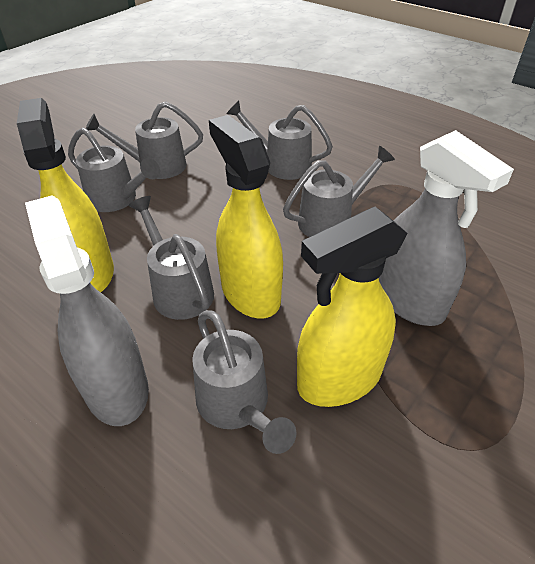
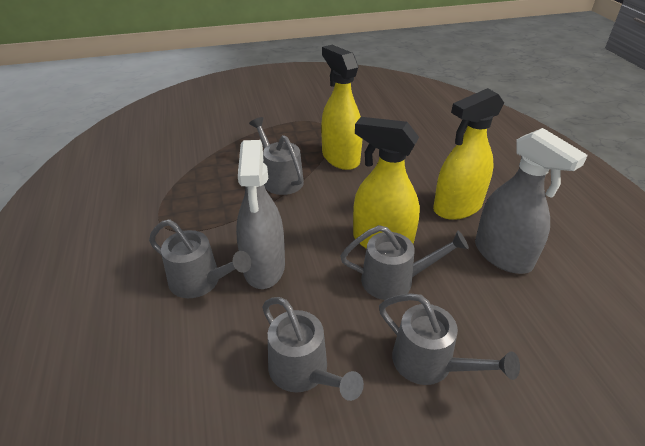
grey watering can: [68,128,160,212] [86,101,203,179] [129,196,214,320] [192,310,296,454] [226,100,333,180] [283,146,395,237] = 6 -> [149,219,251,298] [249,117,304,195] [262,297,364,401] [340,225,469,300] [379,293,520,385] = 5

